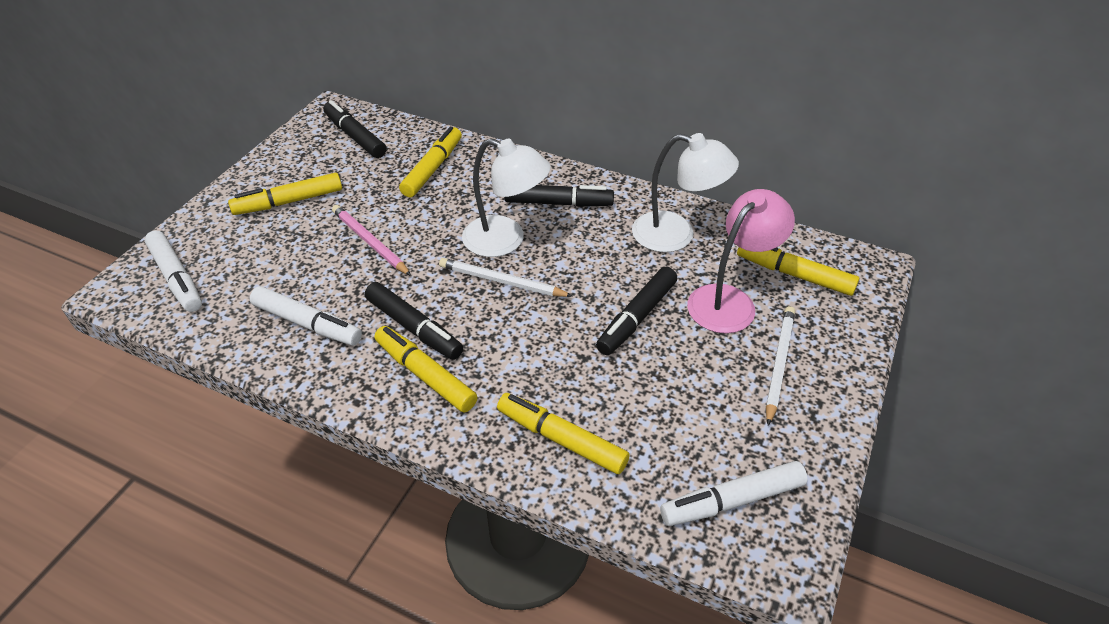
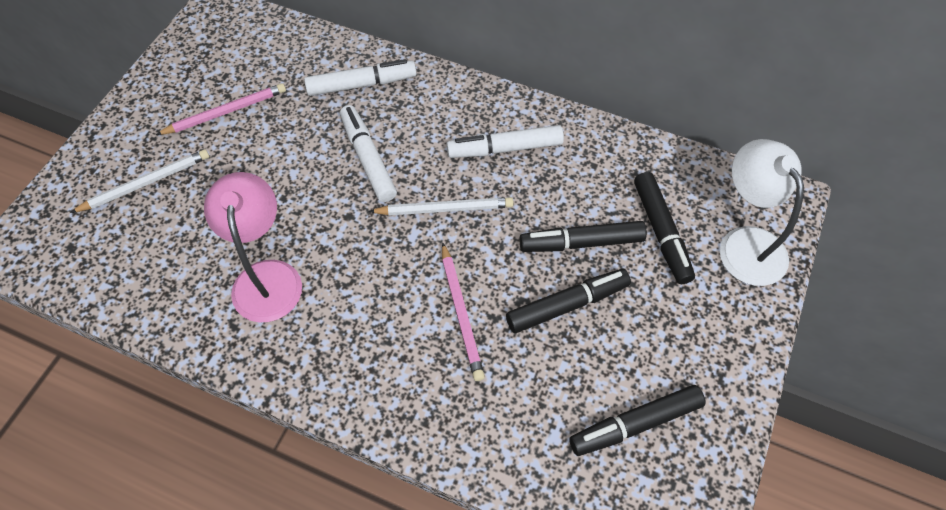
pink pencil: [332,205,411,276] = 1 -> [156,83,286,135] [442,242,485,381] = 2
white lamp: [462,138,551,257] [632,133,739,252] = 2 -> [720,139,804,286] = 1
yellow marker: [228,173,342,215] [374,326,477,413] [399,127,462,197] [497,393,630,474] [737,247,859,296] = 5 -> none = 0

